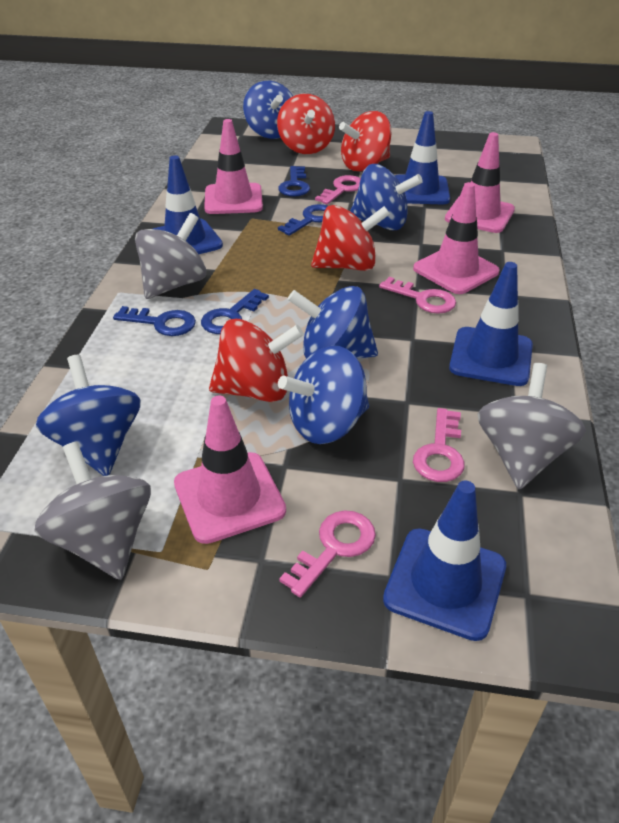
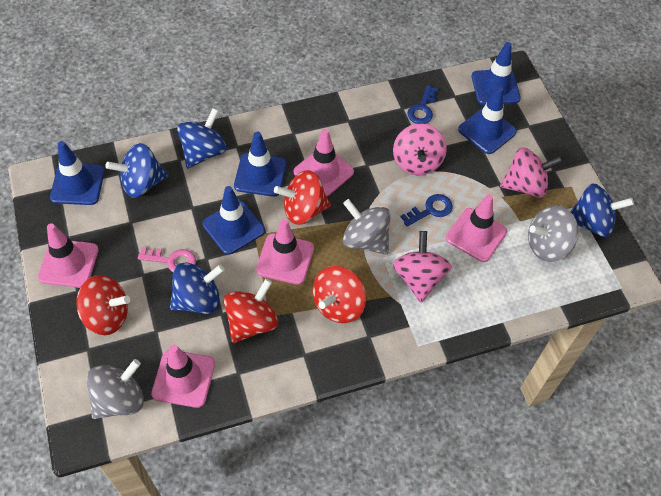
blue key: [113,306,196,336] [201,289,269,334] [278,166,310,197] [278,204,328,236] = 4 -> [400,194,453,227] [407,85,438,124] = 2
blue spinning top: [36,355,141,476] [243,81,293,139] [278,346,369,444] [288,286,378,358] [350,164,423,230] = 5 -> [106,143,168,198] [170,263,225,314] [177,108,227,169] [570,183,634,237] = 4
blue traffic cone: [153,155,223,254] [383,481,506,641] [395,111,450,204] [449,262,533,386] = 4 -> [50,141,105,205] [202,186,265,255] [234,132,287,197] [458,86,517,154] [472,42,521,105] = 5
pink key: [279,510,376,598] [315,175,361,204] [379,277,456,314] [413,408,465,482] = 4 -> [138,247,196,272] = 1
pink spinning top: none = 0 -> [393,123,447,175] [393,231,452,303] [500,148,563,198] = 3
pink traffic cone: [174,396,286,544] [204,119,263,214] [413,182,500,294] [445,132,515,233] = 4 -> [38,223,99,288] [151,345,215,408] [256,219,314,285] [294,129,354,196] [446,194,507,262] = 5

